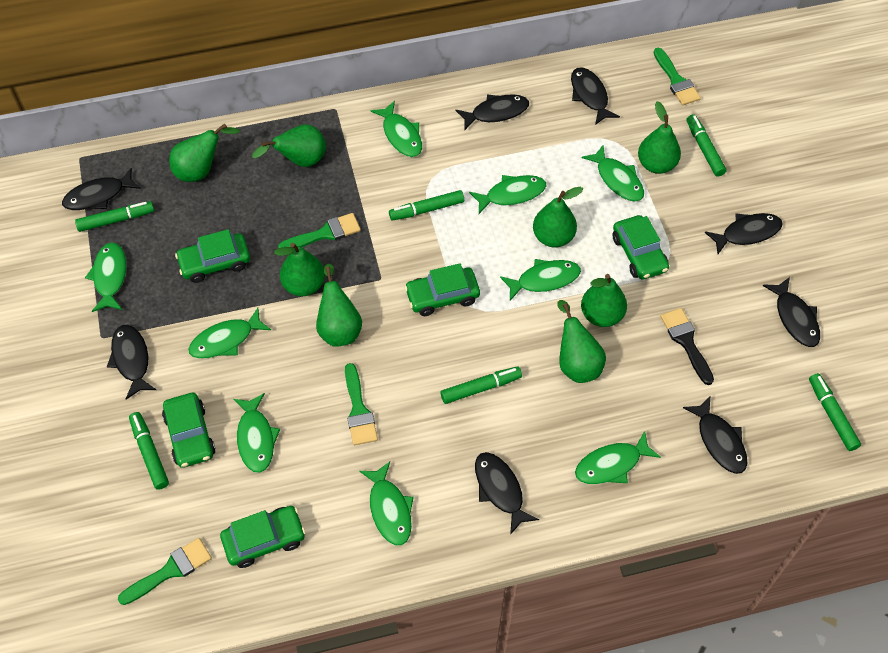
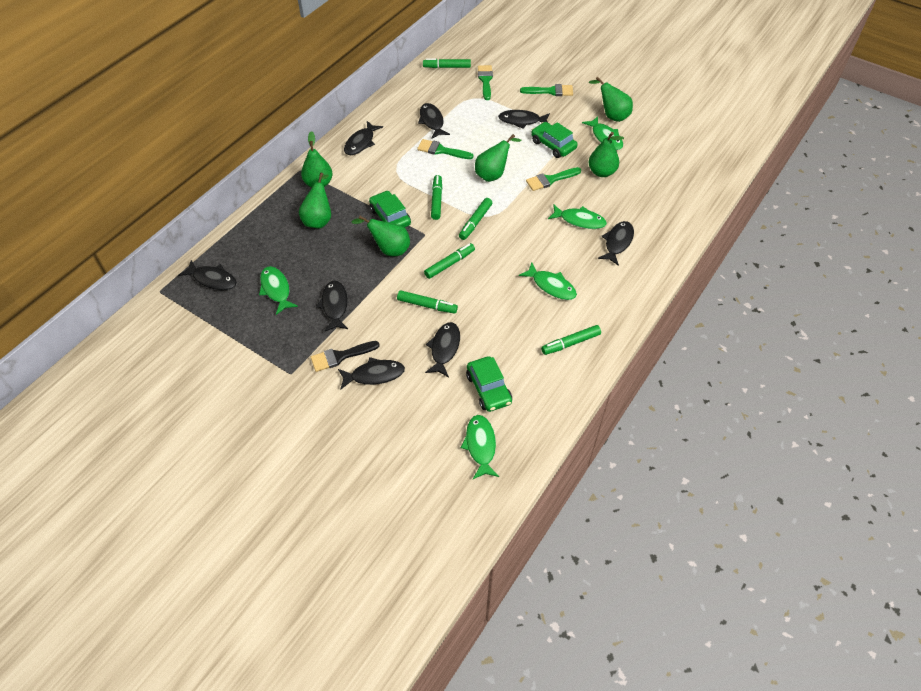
green car: [162,393,216,468] [175,229,250,283] [220,506,306,568] [404,263,480,316] [612,215,669,280] = 5 -> [369,191,411,228] [466,356,512,412] [531,122,578,158] = 3
green fish: [85,242,126,312] [188,308,271,358] [233,393,280,473] [359,462,414,546] [371,101,422,157] [469,175,546,214] [500,259,581,301] [575,431,661,484] [582,145,644,202] = 9 -> [259,266,298,315] [461,415,499,479] [519,263,577,300] [548,204,607,229] [582,116,623,150] = 5
green pear: [169,123,241,182] [252,124,326,167] [274,243,325,296] [316,264,362,347] [533,187,583,247] [557,300,606,383] [581,274,627,327] [638,101,681,174] = 8 -> [299,173,331,229] [301,131,333,187] [351,216,410,256] [475,134,522,182] [589,77,633,122] [589,132,624,177] = 6

